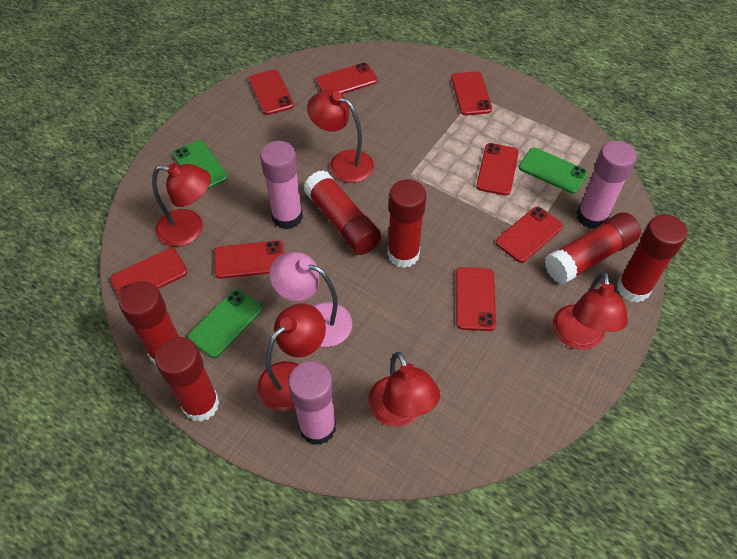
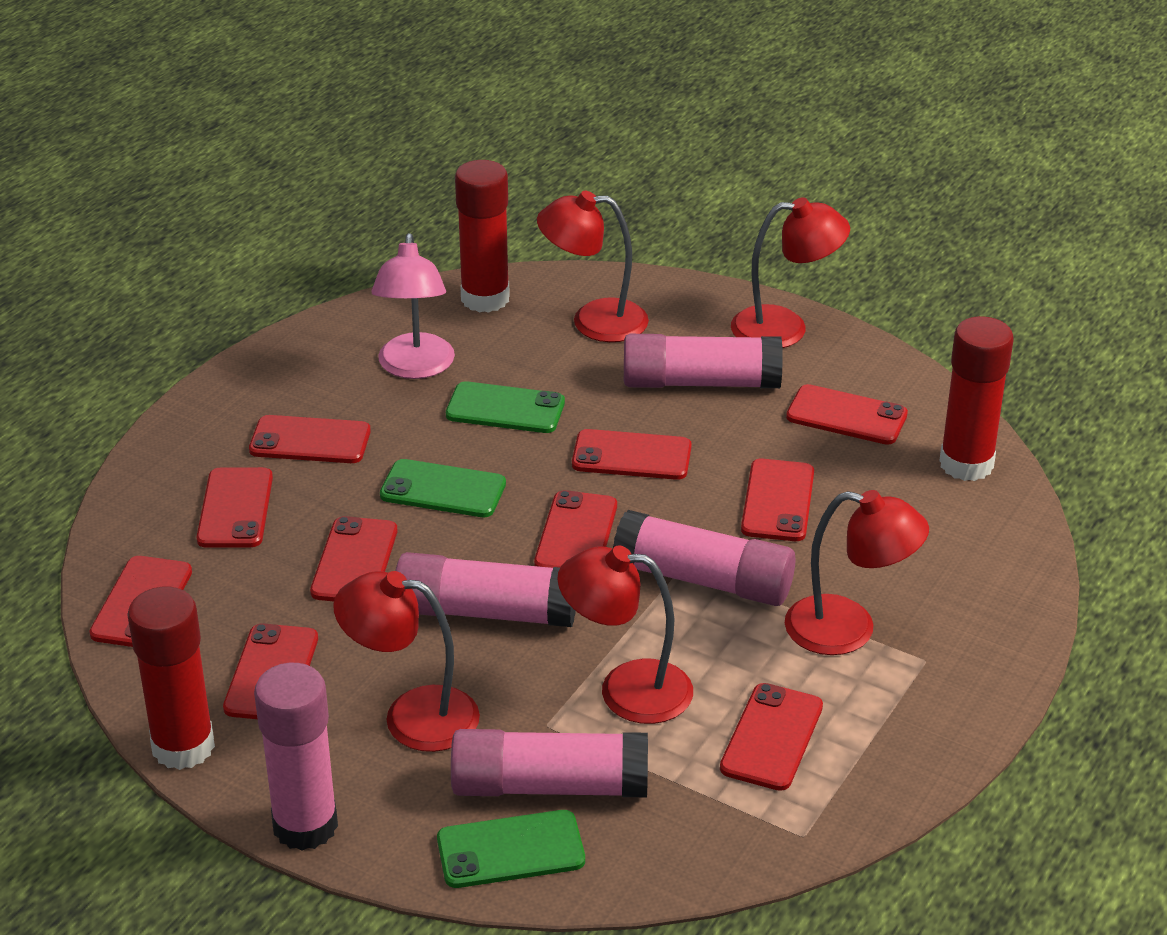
pink glue stick: [260,141,303,229] [288,361,336,445] [577,141,637,229] = 3 -> [254,663,338,851] [395,552,576,627] [451,729,648,797] [613,510,795,606] [624,334,783,388] = 5
red glue stick: [119,281,179,365] [155,337,219,422] [304,170,381,255] [388,179,426,268] [545,212,641,284] [617,214,687,303] = 6 -> [127,587,215,770] [455,160,510,313] [939,316,1014,481] = 3
red phone: [110,248,188,297] [214,241,284,279] [249,70,294,115] [316,63,378,94] [451,71,492,115] [456,267,496,331] [476,143,519,196] [496,207,563,263] = 8 -> [89,556,192,647] [197,467,273,548] [223,623,318,719] [249,415,371,463] [310,516,397,601] [534,490,617,568] [572,429,692,480] [720,683,823,791] [741,458,814,541] [786,384,908,445] = 10

